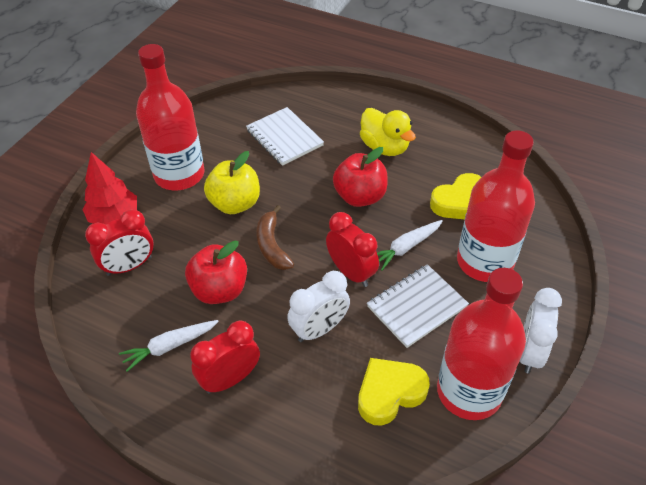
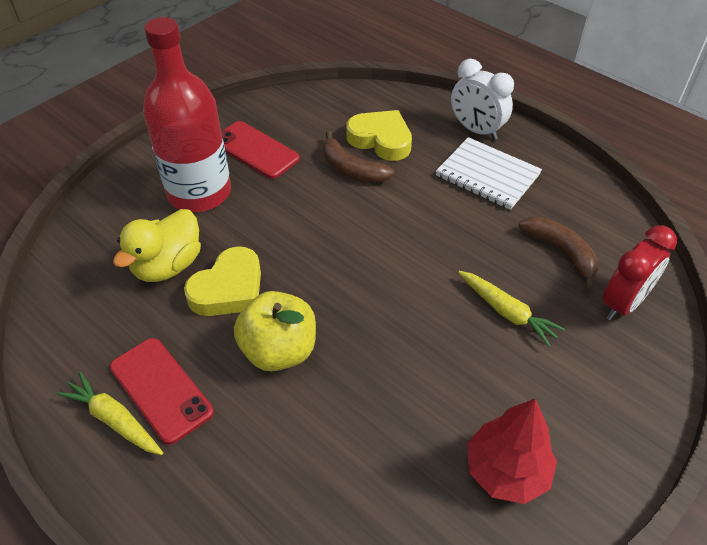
brown banana: [256,205,294,270] = 1 -> [323,131,394,183] [519,216,598,289] = 2
red apple: [185,241,247,304] [333,147,388,207] = 2 -> none = 0
red bottle: [136,44,205,190] [437,268,526,420] [457,130,535,282] = 3 -> [143,17,231,212] = 1
red clock: [85,209,154,276] [190,321,260,394] [326,212,379,287] = 3 -> [602,225,677,320] = 1
red phone: none = 0 -> [110,338,214,445] [221,121,300,179] = 2
white carrot: [119,320,219,372] [377,220,443,271] = 2 -> none = 0
white clock: [287,271,350,342] [520,288,562,374] = 2 -> [451,59,514,140] = 1
white notebook: [246,107,324,166] [367,264,469,348] = 2 -> [436,137,542,210] = 1
yellow carrot: none = 0 -> [56,372,163,455] [458,271,565,347] = 2

